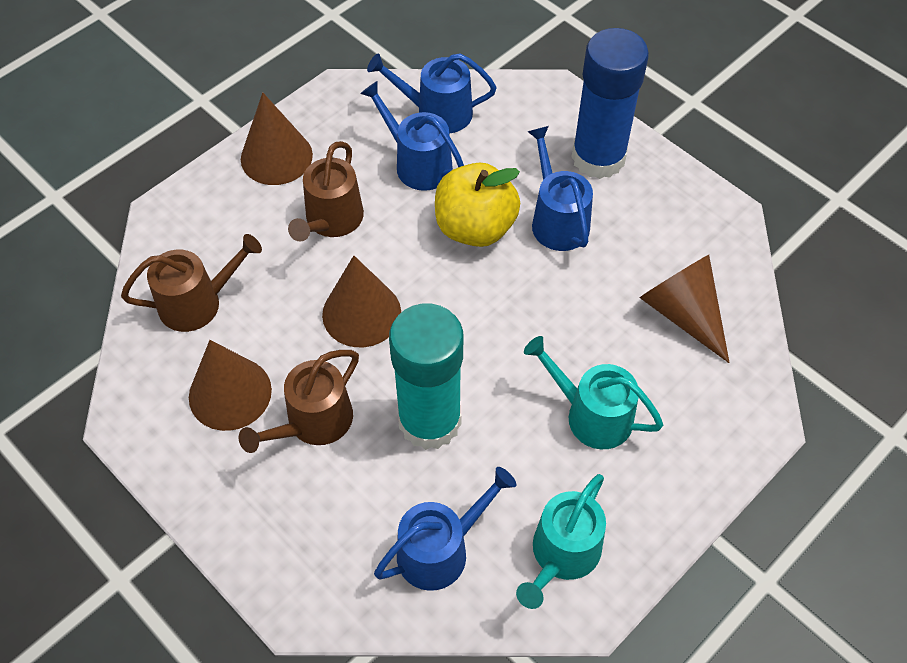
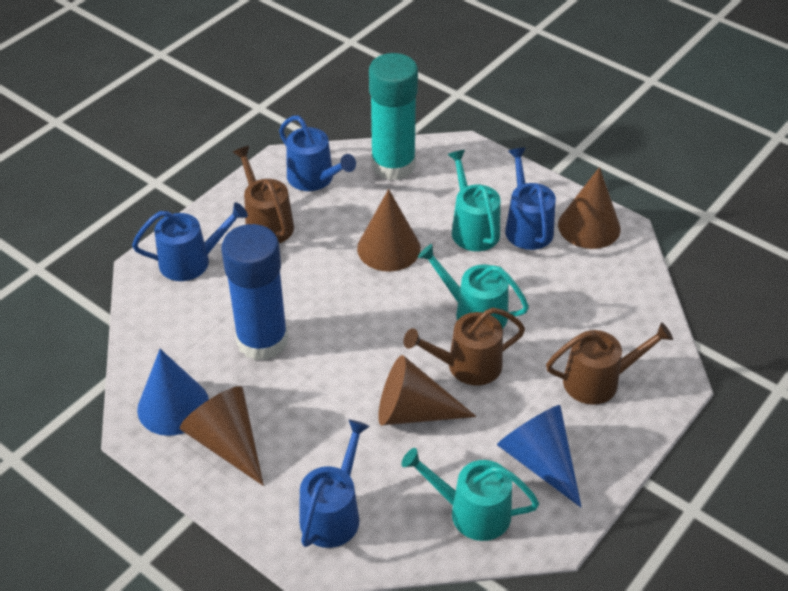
blue cone: none = 0 -> [137,349,209,436] [497,405,581,507] = 2
turquoise watering can: [516,474,606,609] [524,336,663,449] = 2 -> [401,448,539,541] [418,244,529,329] [447,150,500,251] = 3
yellow apple: [435,163,520,247] = 1 -> none = 0

